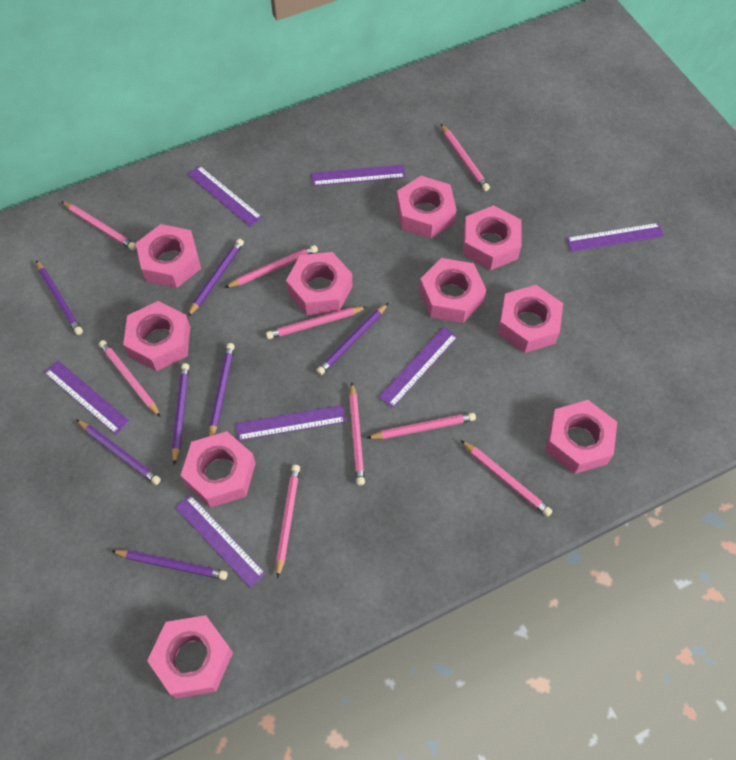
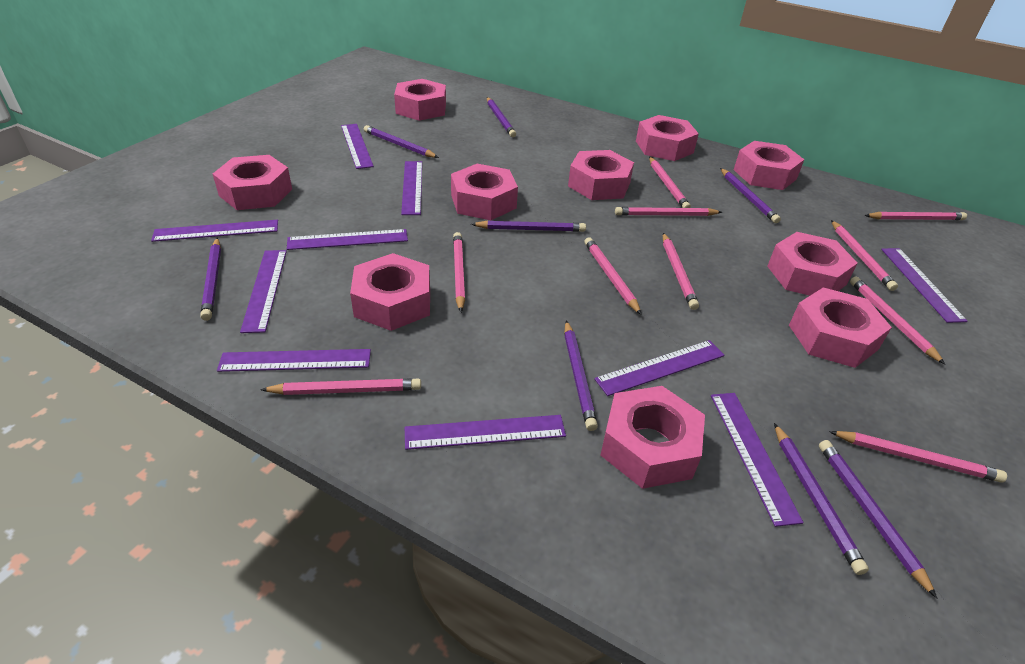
pink pencil: [61,201,136,250] [99,340,161,417] [225,245,318,288] [266,307,367,339] [276,465,300,579] [349,383,365,485] [367,412,476,439] [441,124,490,191] [461,440,552,517] = 9 -> [260,379,421,395] [453,232,465,312] [584,237,642,315] [615,207,722,216] [649,157,691,208] [663,233,699,310] [829,431,1007,483] [831,220,898,291] [850,277,945,364] [864,212,967,220] = 10
purple pencil: [36,260,83,335] [76,419,161,485] [112,550,228,580] [172,363,189,465] [188,239,244,317] [209,343,235,436] [316,303,388,375] = 7 -> [200,238,221,321] [364,125,439,158] [471,220,586,232] [487,97,516,137] [564,321,598,431] [720,168,781,223] [774,423,869,575] [819,440,937,598] = 8
purple ruler: [44,360,130,434] [175,494,266,588] [188,165,262,227] [236,405,346,441] [311,165,406,186] [378,327,458,408] [566,223,664,252] = 7 -> [151,220,278,242] [217,349,371,372] [240,250,287,333] [287,229,408,250] [341,124,374,169] [401,161,422,215] [405,415,566,450] [594,340,725,396] [711,393,804,527] [881,248,967,323] = 10

